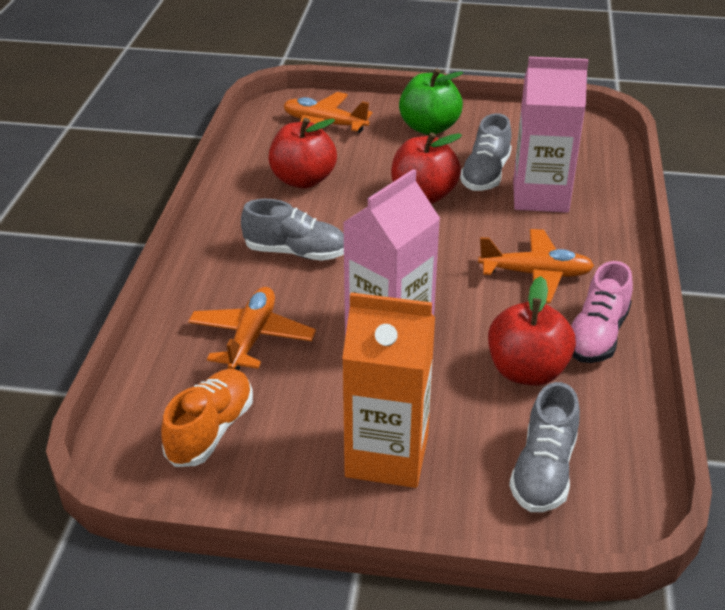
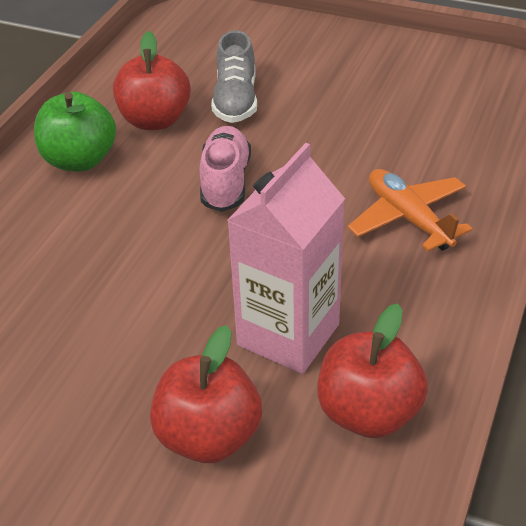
grey shoe: [241,199,344,261] [460,113,512,191] [509,382,580,512] = 3 -> [211,30,257,123] = 1
orange carton: [342,292,435,488] = 1 -> none = 0
orange plane: [188,287,316,370] [284,92,373,133] [478,229,594,303] = 3 -> [348,169,472,251] = 1
orange shoe: [161,369,253,467] = 1 -> none = 0
pink carton: [343,169,440,336] [513,57,589,213] = 2 -> [227,143,345,374] = 1

